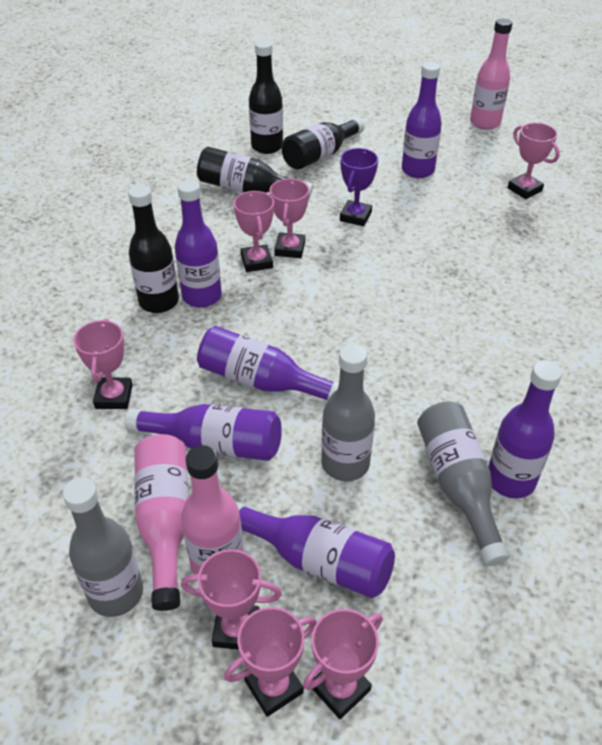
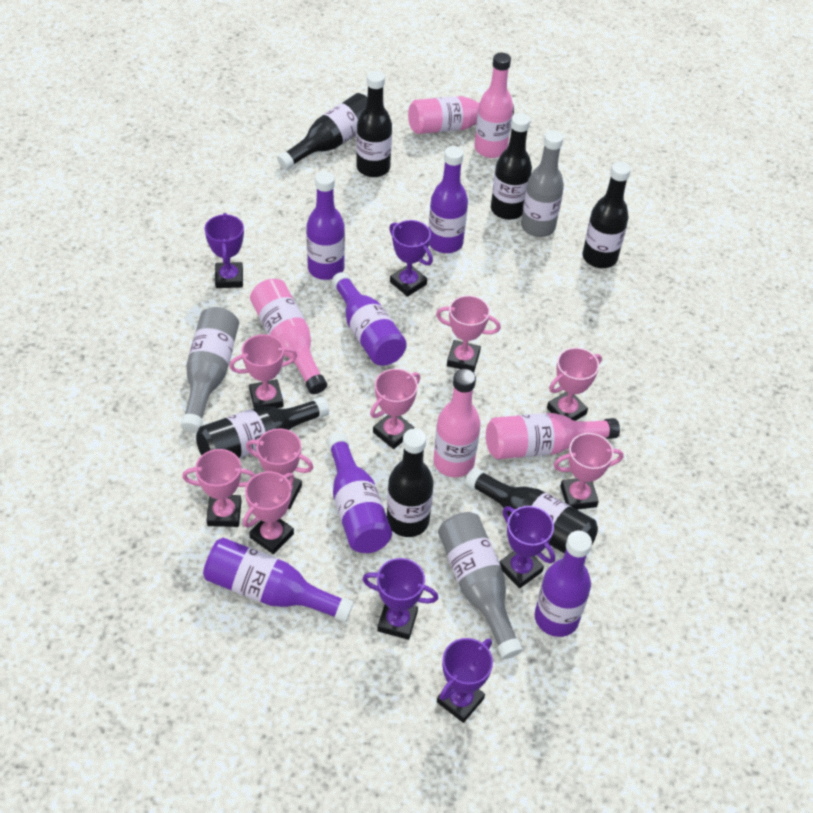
black bottle: [128,185,179,313] [197,147,313,199] [249,40,283,154] [282,118,364,170] = 4 -> [196,397,329,458] [277,93,367,170] [356,71,392,177] [387,429,434,537] [465,467,598,554] [491,113,532,220] [583,162,631,268] = 7
pink bottle: [134,434,189,611] [181,445,243,574] [470,18,512,130] = 3 -> [250,279,327,394] [408,96,514,134] [433,369,481,477] [474,53,513,158] [486,413,620,459] = 5
pink trophy: [73,318,133,409] [181,549,282,650] [224,607,317,717] [234,191,274,272] [269,179,309,258] [303,609,383,719] [508,123,560,199] = 7 -> [182,449,255,527] [229,334,297,408] [243,471,294,554] [246,429,314,509] [370,369,420,449] [436,295,501,372] [547,348,602,421] [554,433,623,510] = 8
purple trophy: [340,148,378,226] = 1 -> [205,213,244,288] [362,558,438,640] [389,220,433,297] [437,638,493,723] [499,506,555,588] = 5

